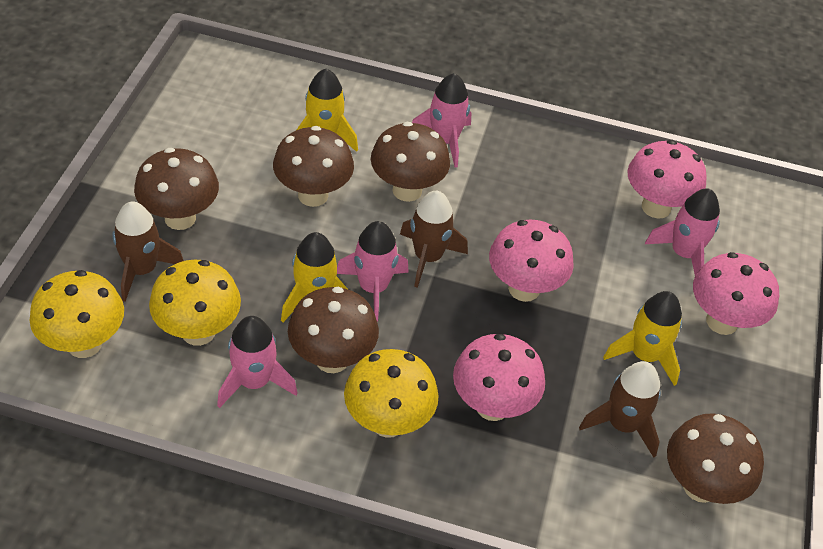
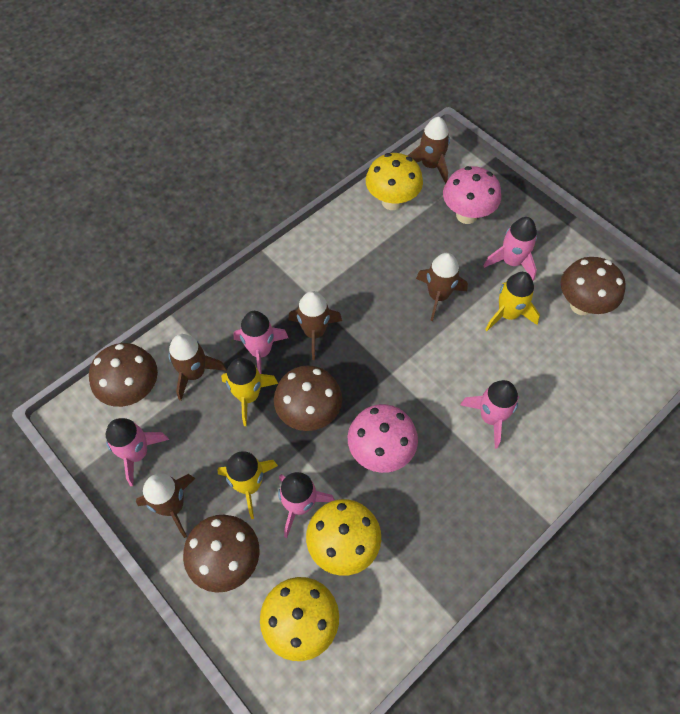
brown mushroom: [134,148,219,230] [273,126,354,207] [288,287,379,373] [371,122,450,202] [667,413,764,504] = 5 -> [89,343,158,407] [183,515,259,593] [274,365,342,431] [561,257,626,315] = 4
brown rocket: [112,201,184,302] [400,191,468,288] [579,361,661,458] = 3 -> [136,473,195,538] [169,334,227,401] [288,291,342,360] [407,117,450,184] [416,253,468,321] = 5
pink mushroom: [453,333,545,421] [489,219,574,302] [627,140,707,219] [693,252,779,335] = 4 -> [348,404,418,473] [443,166,501,224] = 2
pink rocket: [217,316,298,408] [337,221,409,322] [412,73,471,167] [645,189,720,275] = 4 -> [106,418,169,486] [233,311,288,374] [278,472,335,538] [460,380,519,449] [484,217,537,280] = 5

